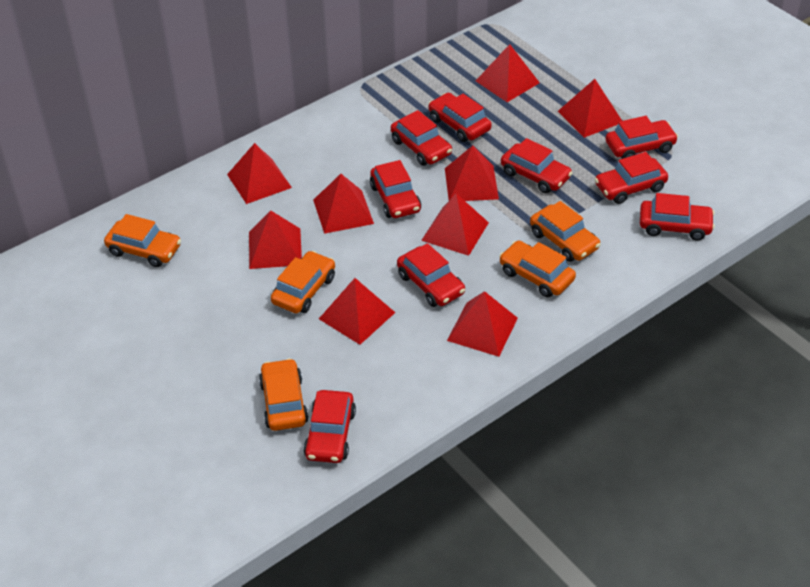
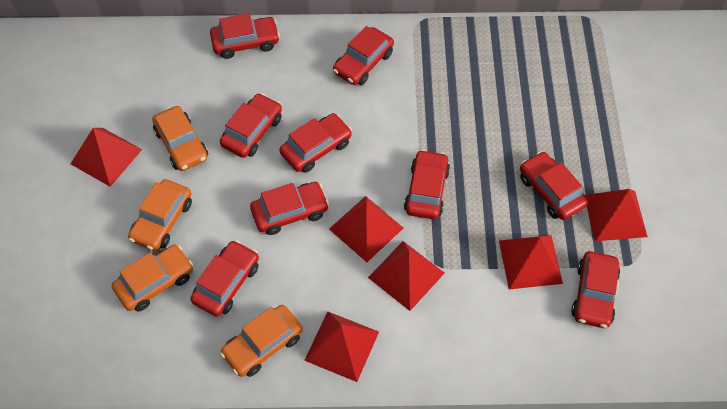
orange car: [104,214,181,267] [259,358,309,431] [271,251,335,314] [499,240,576,298] [530,201,601,262] = 5 -> [112,245,193,311] [128,179,192,251] [152,106,208,171] [220,305,303,377] = 4
red pyramid: [227,143,292,204] [249,210,302,269] [313,174,374,234] [319,278,395,345] [421,193,489,256] [445,146,499,201] [447,291,518,357] [476,44,540,102] [558,79,622,138] = 9 -> [71,128,142,187] [304,312,379,382] [329,196,403,262] [368,241,444,311] [499,235,563,289] [584,189,648,241] = 6

